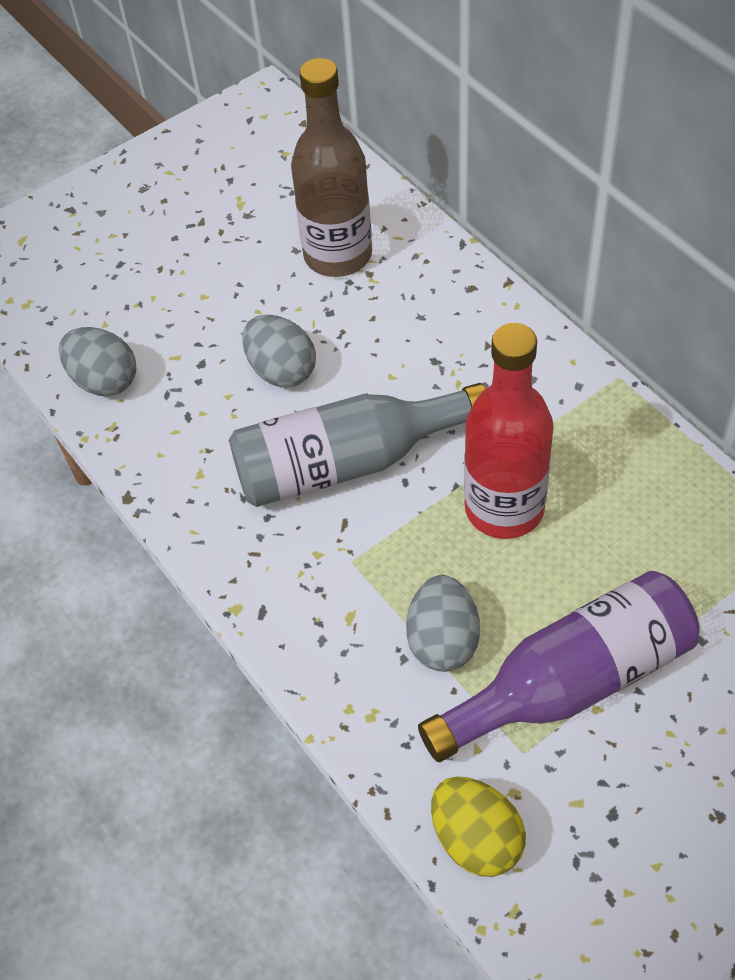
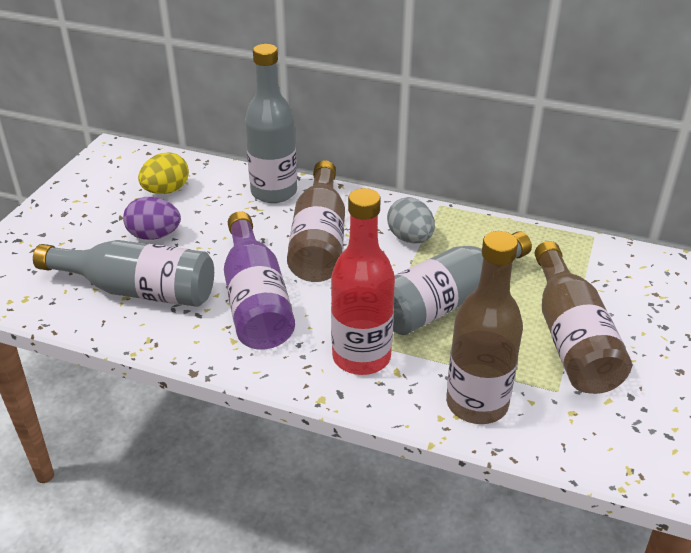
brown bottle: [291,58,372,277] = 1 -> [287,160,345,282] [446,231,523,424] [535,241,632,394] = 3
grey bottle: [229,383,486,507] = 1 -> [33,240,214,307] [245,44,297,203] [393,231,532,335] = 3
grey egg: [59,327,136,396] [242,315,316,388] [406,575,480,672] = 3 -> [387,197,435,244] = 1
purple egg: none = 0 -> [123,197,181,240] = 1

